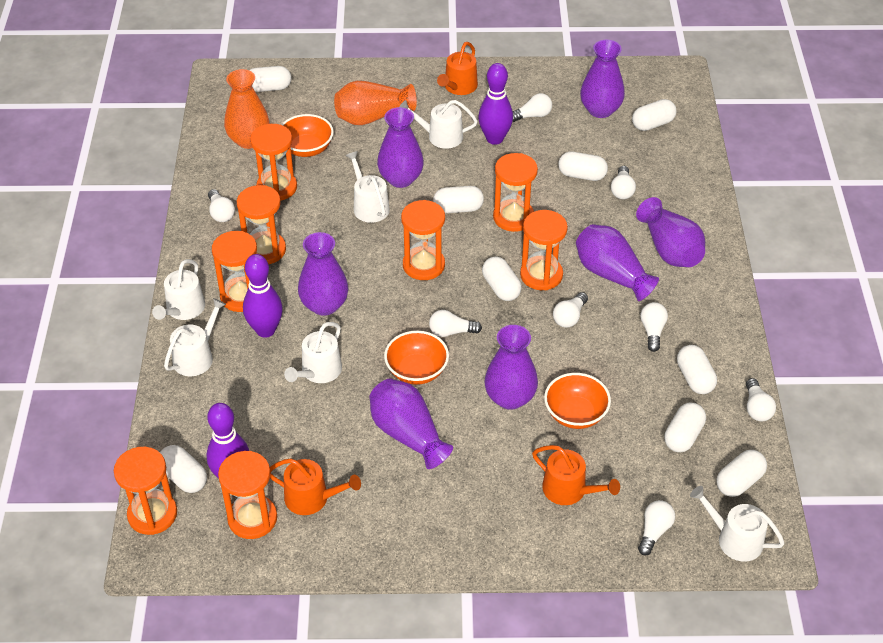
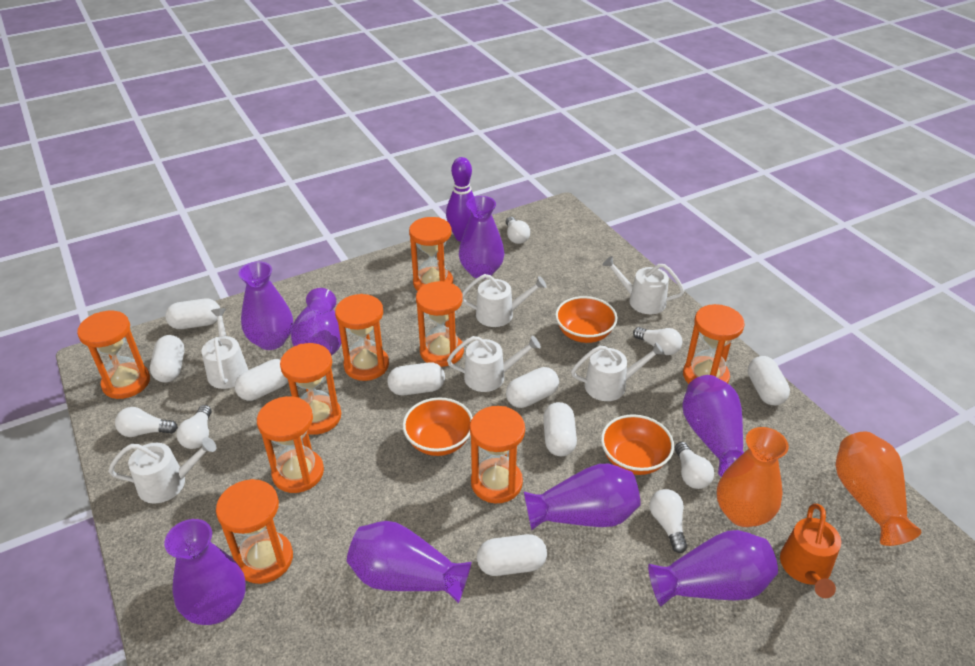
orange hourglass: [114,447,177,535] [212,231,257,312] [218,451,277,539] [237,185,286,264] [250,124,297,201] [401,200,445,280] [493,153,538,232] [520,210,568,290] = 8 -> [77,311,150,399] [216,479,293,584] [257,396,324,493] [280,343,341,435] [335,294,389,381] [409,217,453,291] [416,281,464,367] [470,406,525,503] [683,304,745,384] = 9
orange watering can: [270,459,361,515] [437,42,478,95] [532,445,620,505] = 3 -> [780,504,841,598] = 1
purple bowling pin: [206,403,249,479] [243,254,283,338] [478,63,513,145] = 3 -> [446,157,474,242] = 1
purple vase: [298,232,349,316] [369,378,453,469] [377,107,424,188] [484,325,538,410] [576,224,659,301] [580,40,625,118] [636,197,705,267] = 7 -> [164,519,246,625] [238,261,293,350] [291,288,341,356] [347,521,472,603] [459,196,504,279] [524,464,641,530] [648,530,778,606] [682,375,744,477] = 8
white capsule: [160,445,207,493] [249,66,291,92] [433,186,484,213] [482,257,522,301] [558,152,608,181] [632,99,677,131] [664,402,706,452] [677,345,717,394] [717,450,767,497] = 9 -> [150,335,184,382] [165,299,220,329] [235,359,288,401] [387,362,445,395] [477,534,547,576] [506,367,559,408] [543,402,577,456] [748,356,790,405] = 8
white light bulb: [208,189,235,222] [429,310,482,337] [513,93,552,122] [553,292,588,328] [611,166,636,199] [638,500,675,555] [640,302,668,352] [746,378,776,421] = 8 -> [115,407,178,437] [177,405,212,449] [506,217,530,244] [633,327,682,355] [649,489,687,553] [675,442,714,489] = 6

